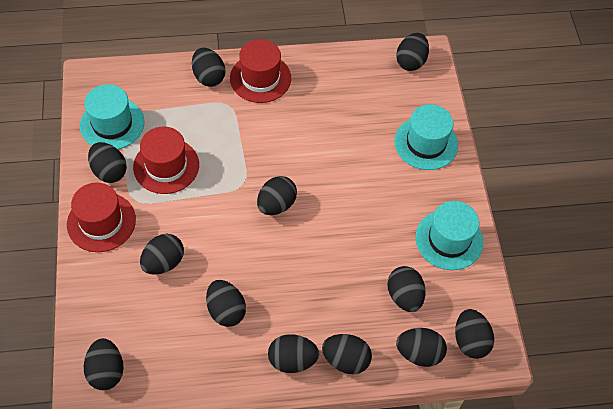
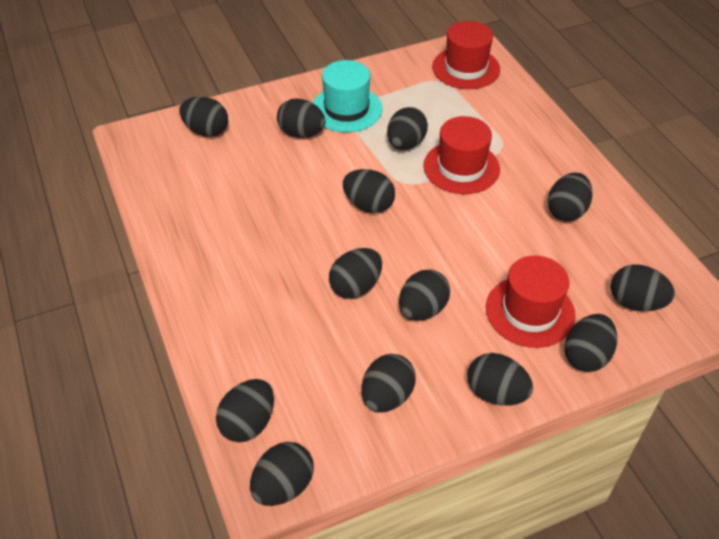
black egg: [84,338,124,390] [88,142,127,183] [140,234,184,275] [192,48,225,87] [206,280,246,327] [257,176,297,215] [268,334,319,373] [322,334,372,374] [387,266,426,312] [396,33,429,71] [396,328,447,367] [455,309,494,359] = 12 -> [179,97,228,137] [216,379,274,442] [250,442,314,506] [277,98,326,137] [329,248,382,299] [343,169,395,213] [361,354,416,413] [387,107,428,150] [399,269,450,321] [467,353,533,406] [548,173,593,221] [564,314,617,372] [611,264,675,311] = 13
turquoise hat: [80,84,144,149] [394,104,458,170] [415,201,483,270] = 3 -> [313,60,382,132] = 1

